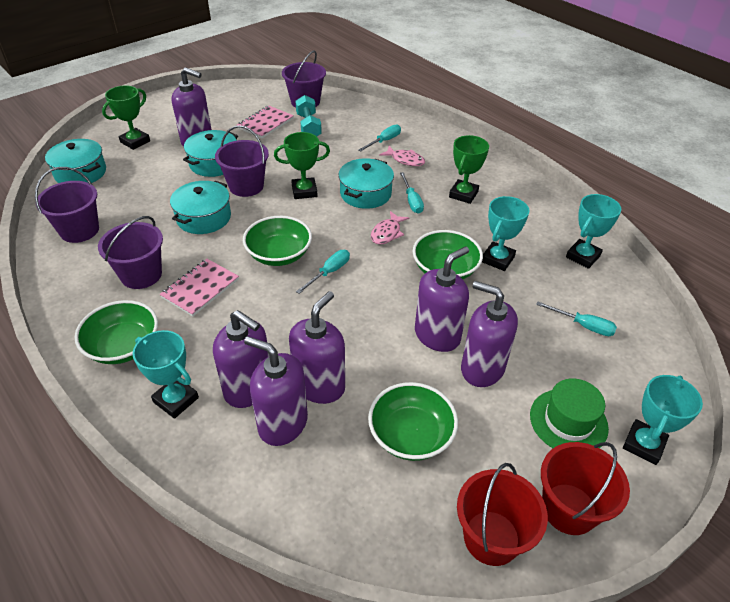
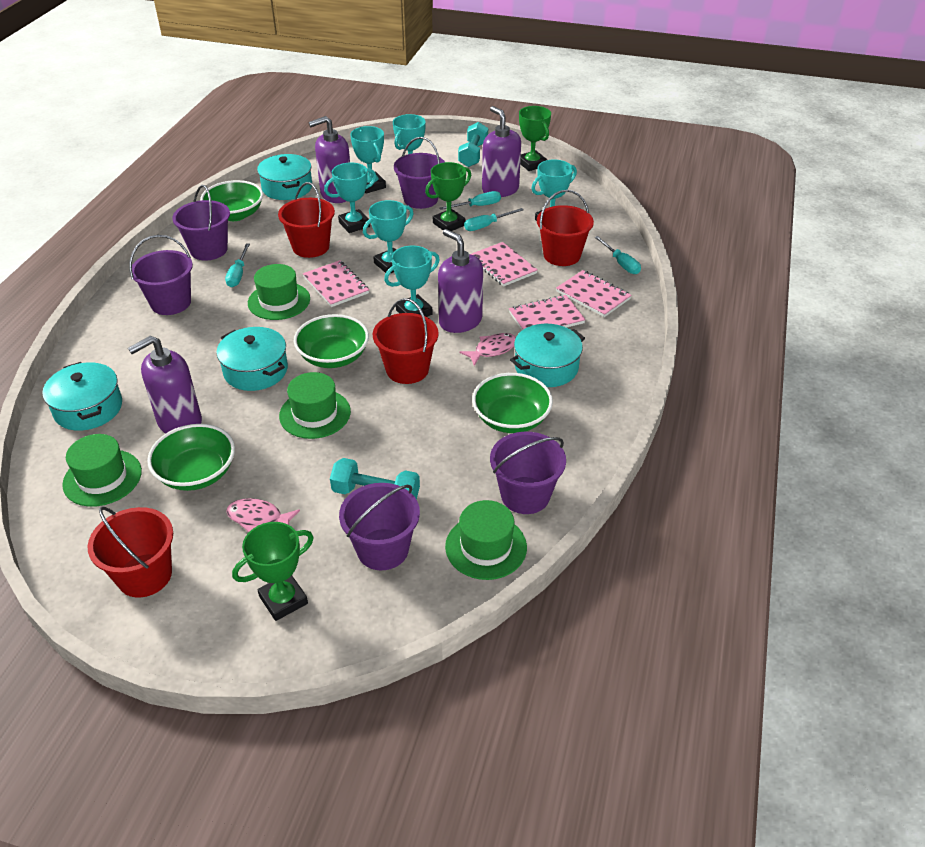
green hat: [530,378,609,448] = 1 -> [62,434,142,507] [248,264,310,320] [279,372,351,439] [445,500,527,580] = 4
pink notebook: [160,259,239,317] [237,106,294,138] = 2 -> [303,260,369,307] [471,242,538,287] [509,295,586,330] [556,270,632,317] = 4
purple bucket: [35,167,99,243] [98,216,163,289] [215,125,269,197] [282,50,326,107] = 4 -> [129,235,193,315] [172,185,230,261] [339,483,420,570] [394,137,445,209] [490,432,566,514] = 5
purple soap dispenser: [171,67,212,147] [213,310,269,408] [244,336,308,446] [289,291,345,404] [415,246,469,352] [461,281,518,387] = 6 -> [128,336,202,434] [309,116,350,203] [438,229,483,333] [482,106,521,197] = 4
red bucket: [457,463,548,566] [541,442,630,535] = 2 -> [87,507,173,598] [278,182,335,258] [372,298,439,384] [537,190,594,266] = 4
turquoise dumbbell: [295,95,322,136] = 1 -> [330,458,420,500] [458,122,488,167] = 2
turquoise trophy: [133,330,199,419] [482,196,529,271] [566,194,621,269] [623,375,703,465] = 4 -> [324,163,377,233] [350,126,386,194] [363,200,414,274] [384,246,440,317] [393,114,426,175] [531,160,577,221] = 6

